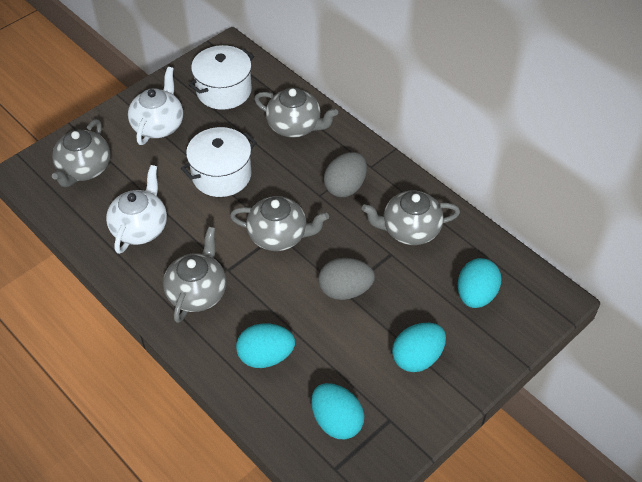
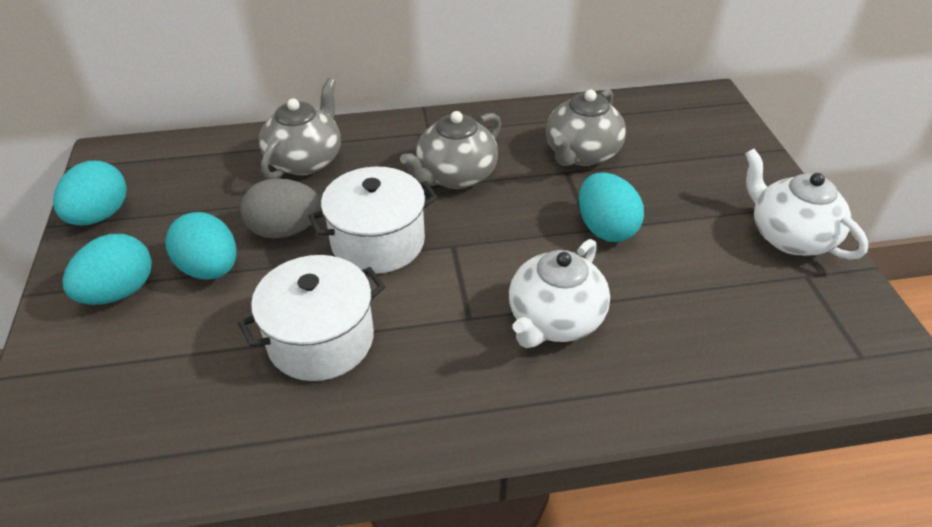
grey egg: [319,258,375,300] [324,152,367,197] = 2 -> [240,178,321,238] = 1
grey teapot: [52,119,111,187] [163,227,226,323] [230,196,329,251] [254,88,338,138] [362,191,460,245] = 5 -> [259,78,341,179] [400,111,501,189] [546,89,626,166] = 3

